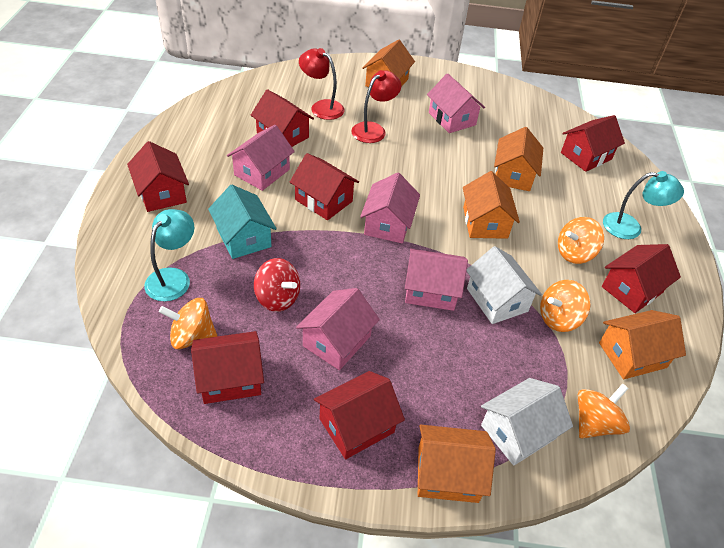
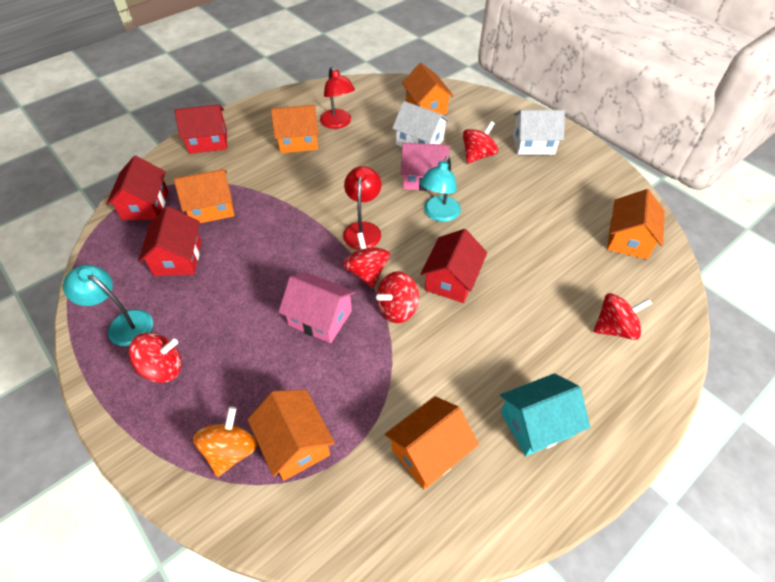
orange house: [362,39,415,87] [418,425,496,503] [463,171,520,239] [494,127,543,191] [599,310,686,379] = 5 -> [174,169,235,223] [247,390,335,481] [271,105,319,153] [385,396,479,489] [402,63,454,115] [607,189,665,259] = 6
orange spinning top: [159,298,218,349] [540,280,590,332] [558,217,604,264] [578,383,630,438] = 4 -> [193,407,257,477] = 1
pink house: [227,125,295,191] [296,288,380,370] [360,173,420,244] [405,249,468,311] [427,73,485,133] = 5 -> [278,273,355,343] [401,143,450,191] = 2
red house: [127,141,189,212] [191,331,264,404] [251,89,314,147] [290,153,359,220] [314,371,405,459] [561,115,625,172] [602,244,681,313] = 7 -> [106,156,168,220] [138,206,201,276] [175,104,227,154] [420,229,487,303] = 4
red spinning top: [254,258,300,312] = 1 -> [129,333,182,383] [342,232,390,288] [376,271,419,323] [463,121,498,164] [594,293,652,340] = 5

